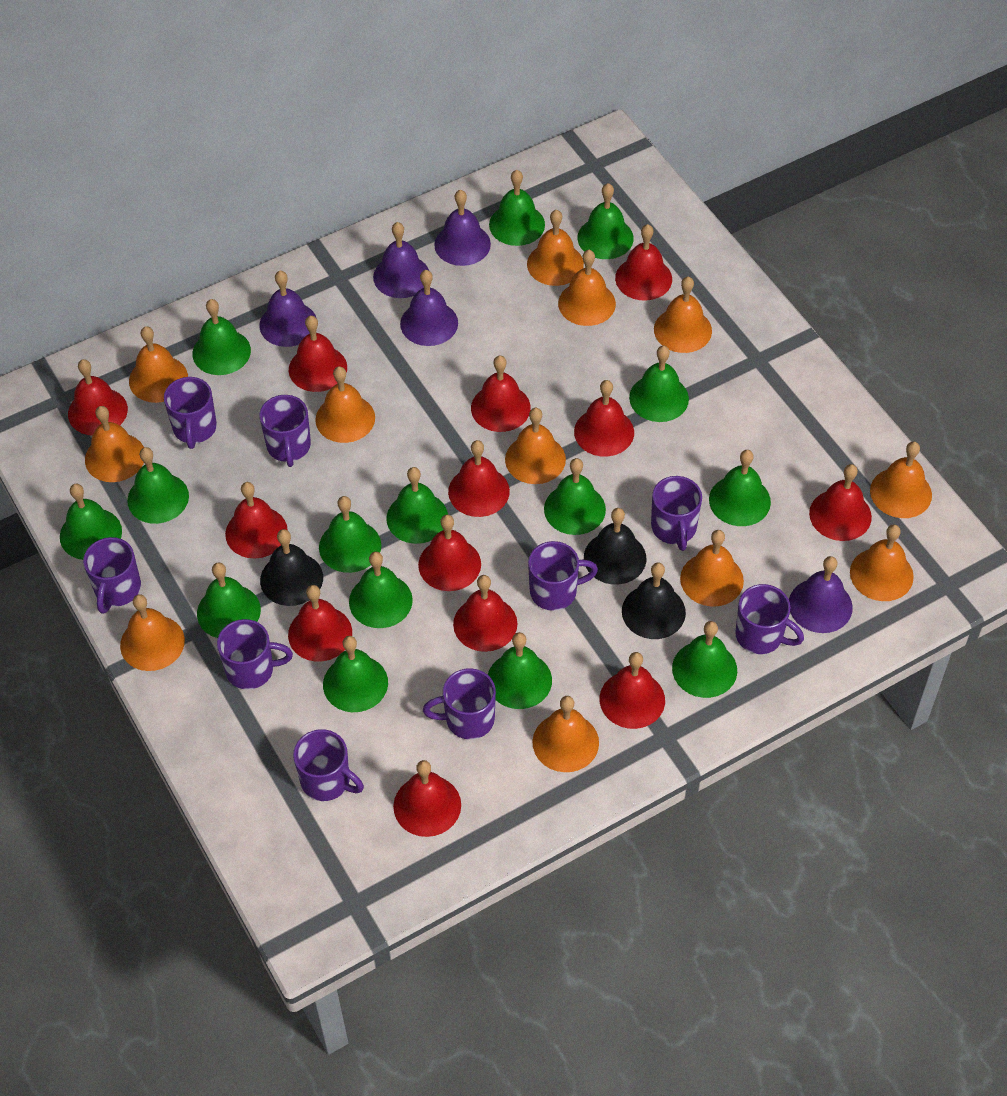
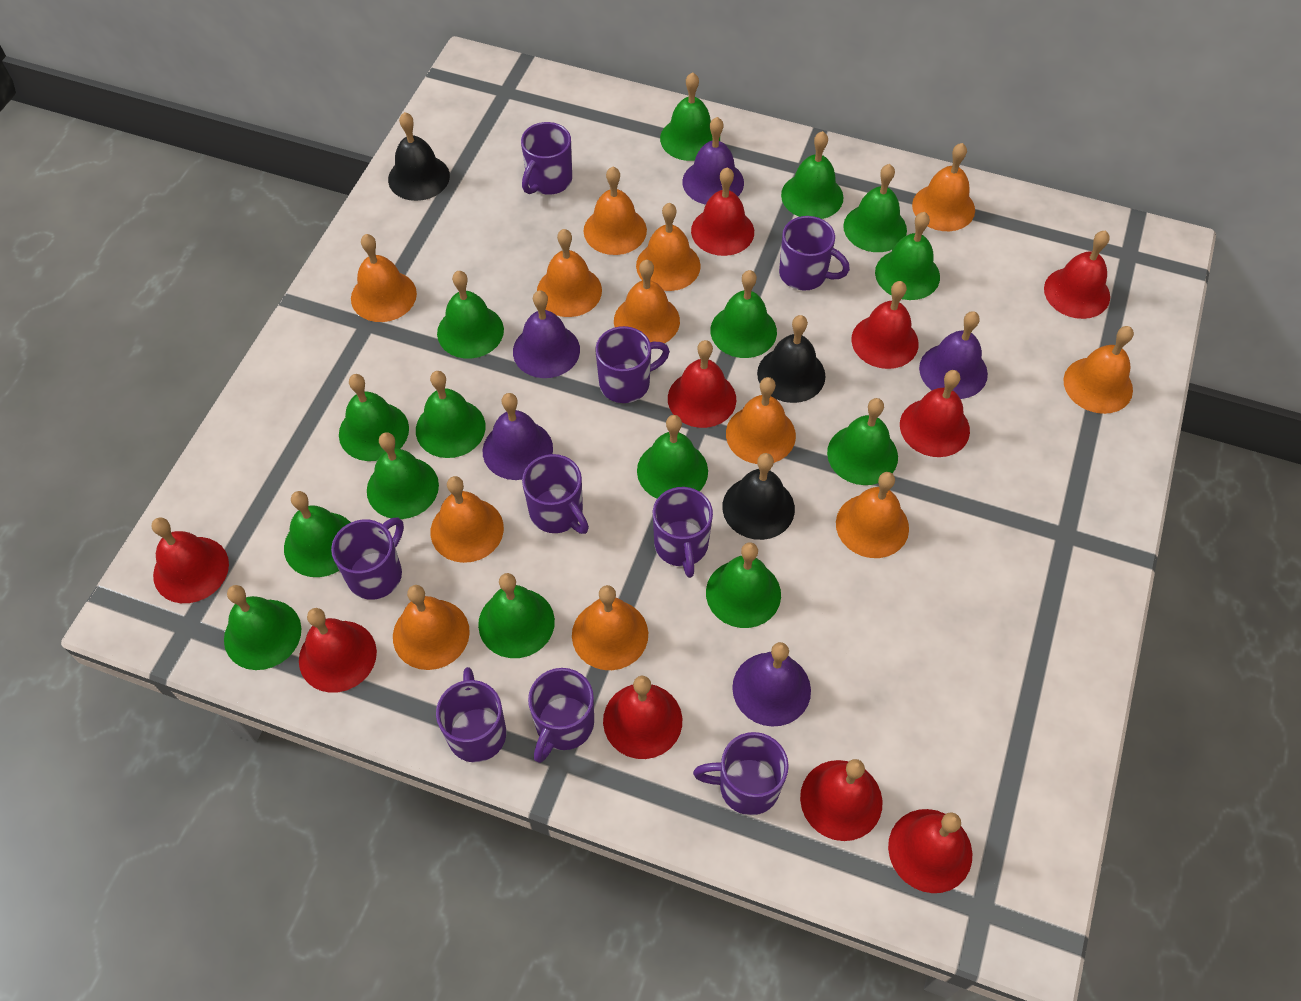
red bell: [68,359,128,436] [225,482,287,558] [288,585,352,661] [289,316,347,392] [393,760,461,837] [418,514,481,591] [448,440,510,517] [453,575,518,652] [471,355,531,432] [574,380,634,457] [600,652,665,729] [615,224,672,301] [809,464,872,541] = 13 -> [152,517,229,603] [299,608,377,693] [603,676,682,759] [668,340,736,428] [691,167,754,256] [800,759,883,841] [851,281,919,369] [888,809,972,893] [900,370,970,457] [1044,231,1110,319] = 10

